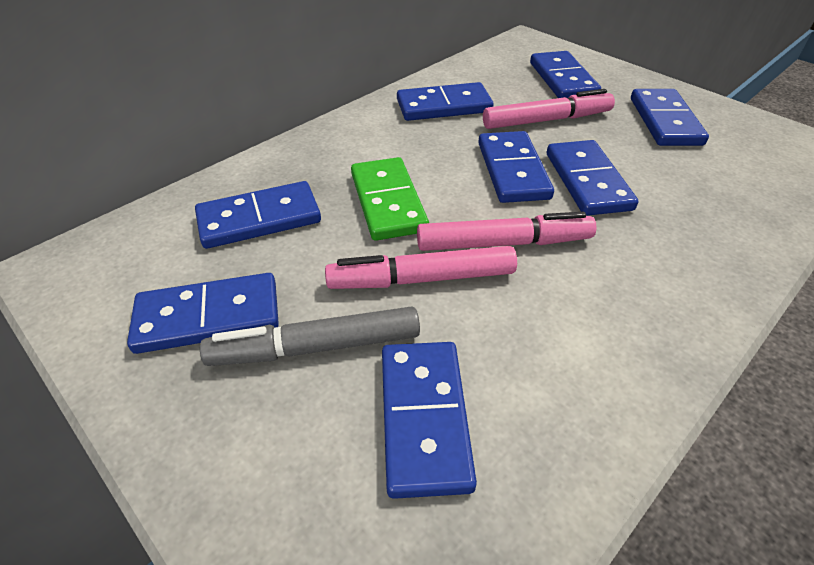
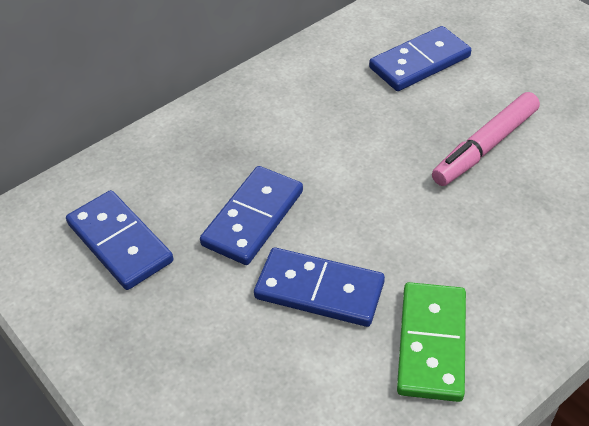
blue domino: [127,273,279,354] [195,181,321,249] [382,342,477,499] [397,82,494,121] [478,131,554,203] [530,51,601,98] [547,140,638,216] [631,89,709,146] = 8 -> [66,190,174,290] [200,166,303,265] [254,247,385,327] [369,26,471,91] = 4
grey marker: [200,306,420,366] = 1 -> none = 0
pink marker: [325,246,517,289] [417,212,596,251] [483,89,615,129] = 3 -> [432,92,540,186] = 1

